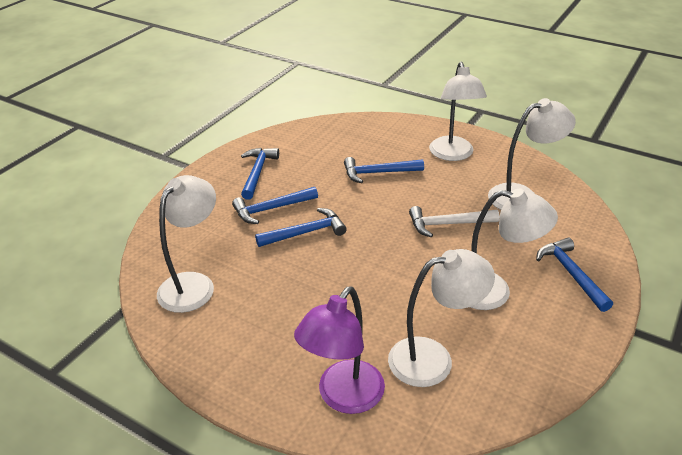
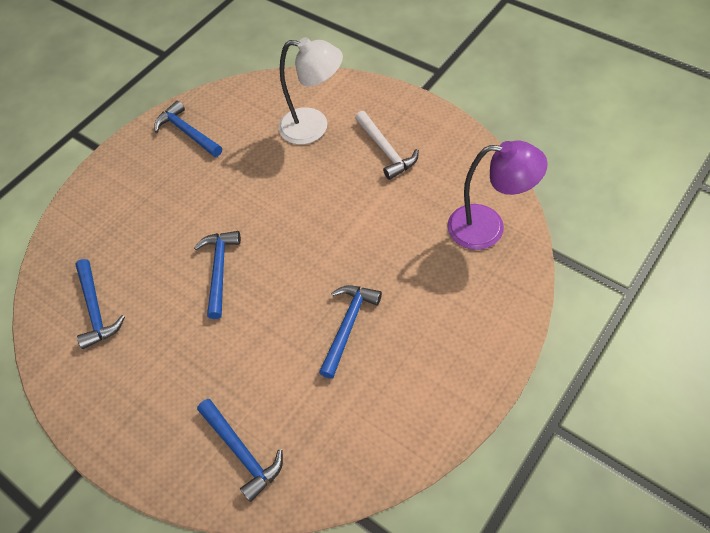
white lamp: [157,175,216,313] [388,249,495,387] [429,62,487,161] [470,189,558,310] [488,98,576,210] = 5 -> [278,37,343,145] = 1

